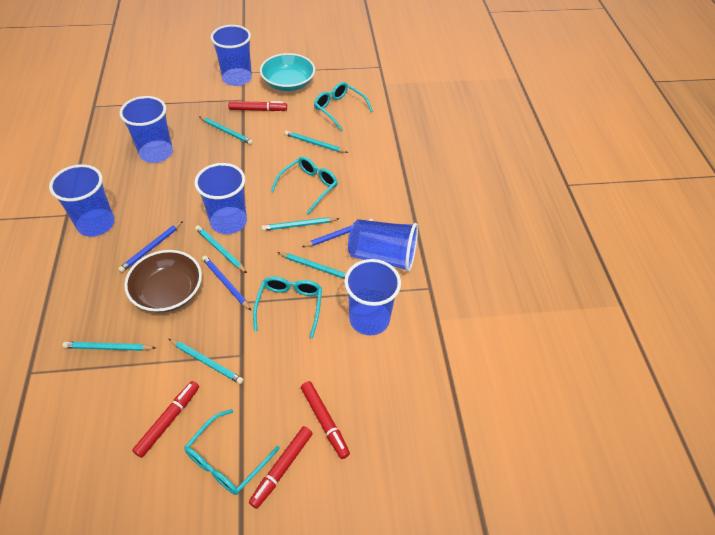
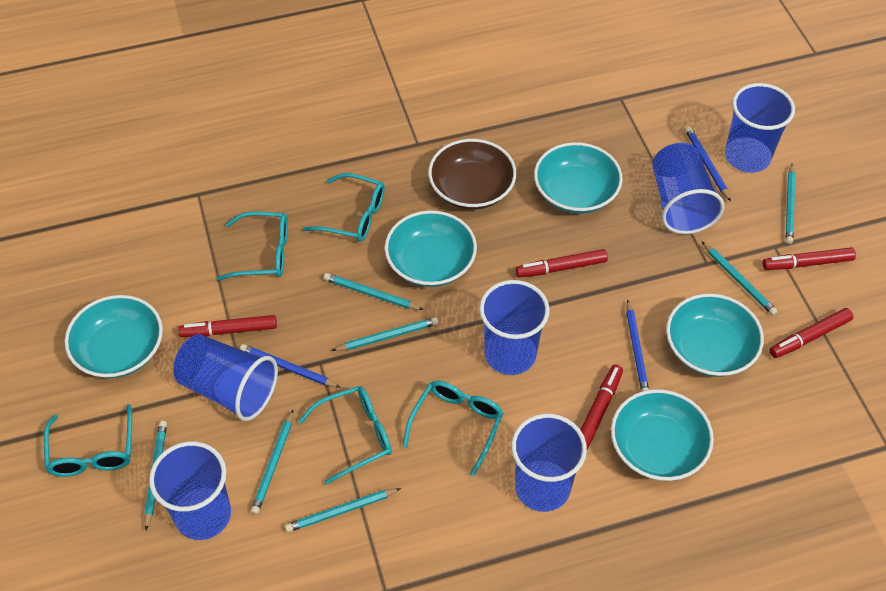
red marker: [132,381,199,458] [228,101,287,111] [249,426,313,509] [301,381,350,459] = 4 -> [178,315,277,337] [516,249,608,278] [580,364,623,449] [763,247,856,270] [769,308,853,358] = 5
turquoise bowl: [260,53,315,91] = 1 -> [65,295,163,378] [385,210,477,287] [534,142,623,214] [611,389,714,481] [666,294,764,377] = 5
turquoise glasses: [184,409,280,495] [253,276,322,338] [271,156,338,215] [314,82,373,131] = 4 -> [44,404,132,477] [217,211,288,280] [298,386,392,485] [303,173,385,242] [403,381,504,476] = 5

